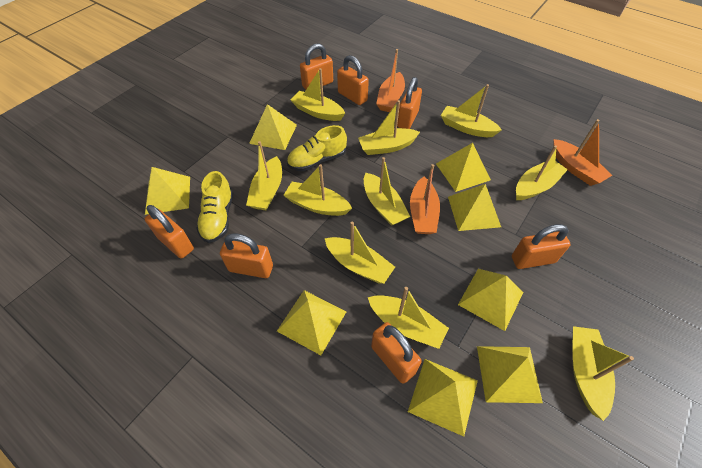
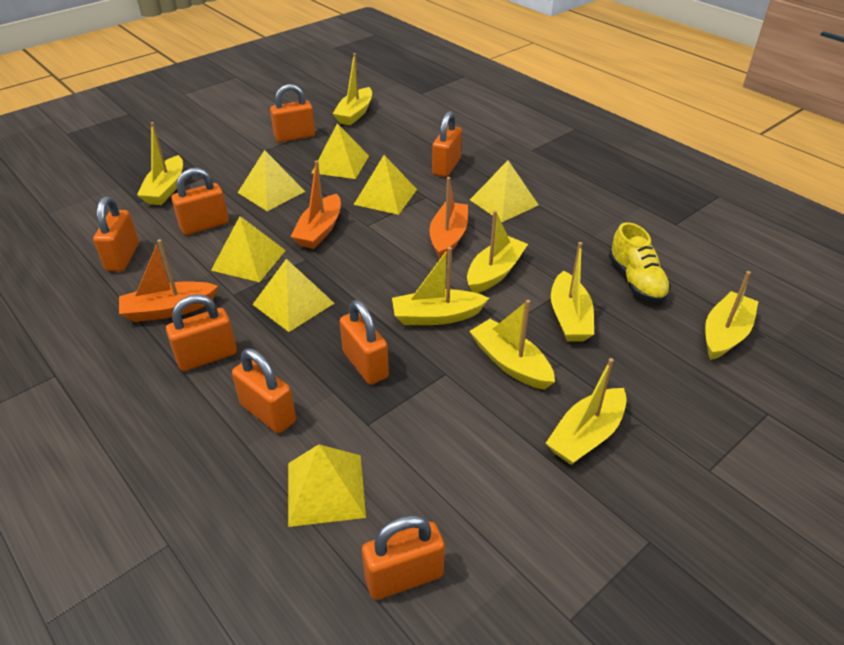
orange padlock: [145,205,194,259] [220,233,273,278] [300,43,333,90] [337,55,369,105] [371,322,422,384] [397,77,422,129] [512,224,571,269] = 7 -> [93,196,139,272] [166,294,237,371] [171,168,229,235] [232,348,296,433] [270,84,315,142] [340,300,389,385] [362,515,445,600] [432,111,462,177] = 8
yellow boat: [246,141,282,210] [283,164,352,216] [291,68,345,121] [325,222,395,284] [358,100,420,155] [364,157,410,226] [368,287,449,349] [441,84,502,137] [516,145,568,200] [572,326,634,421] = 10 -> [137,122,183,205] [333,53,372,125] [392,247,489,325] [467,211,528,293] [470,300,555,390] [546,358,627,465] [551,242,594,342] [705,271,759,360] = 8
yellow pyramid: [145,167,190,215] [249,104,297,150] [277,290,346,355] [408,359,478,437] [436,143,491,192] [448,184,501,231] [458,269,523,331] [477,346,543,403] = 8 -> [211,216,286,282] [238,150,306,211] [252,259,334,332] [288,444,366,527] [312,123,369,179] [354,155,417,215] [470,160,538,222] = 7
yellow shoe: [196,171,233,243] [287,125,347,171] = 2 -> [609,222,671,303] = 1

